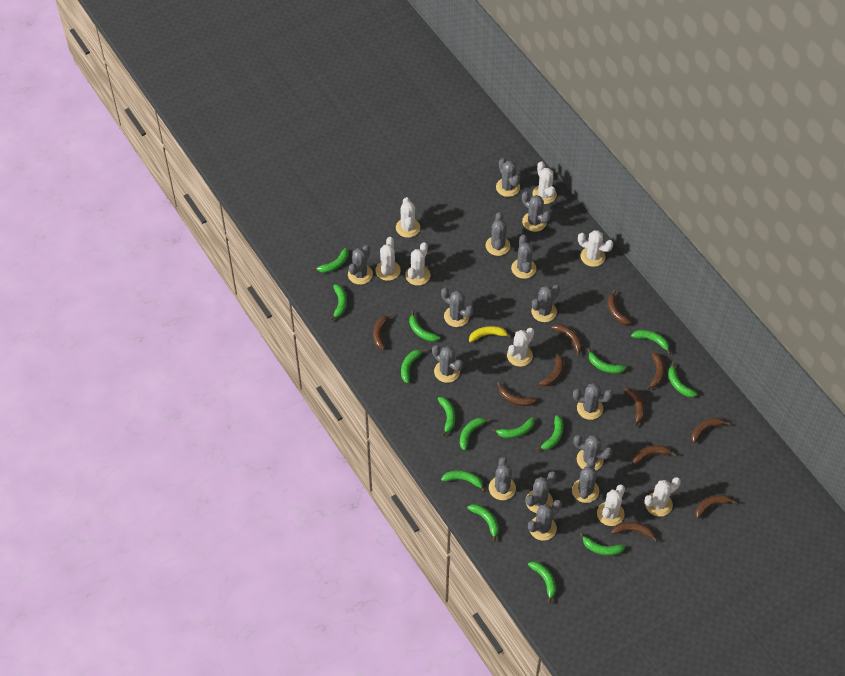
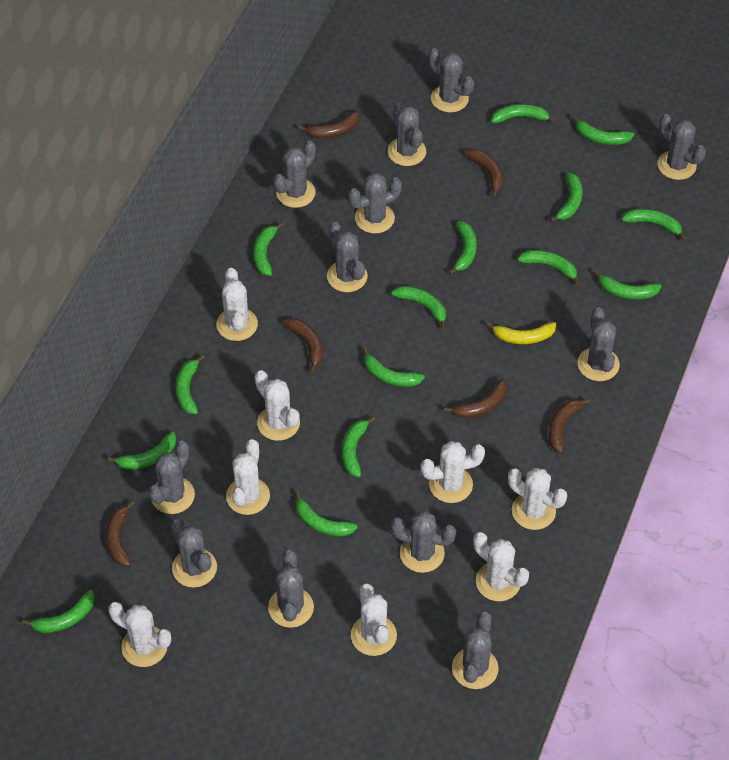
brown banana: [373,314,392,350] [497,382,537,406] [535,355,564,386] [551,324,582,356] [608,290,632,325] [611,522,658,542] [624,388,645,427] [633,445,676,465] [647,352,665,390] [691,418,730,443] [695,495,738,519] = 11 -> [106,500,135,566] [283,318,323,373] [298,111,360,138] [444,379,507,418] [464,149,503,198] [549,398,591,453] = 6
grey cactus: [348,245,373,285] [432,345,463,383] [441,288,473,327] [486,212,510,256] [489,457,516,500] [496,158,520,197] [511,235,536,279] [522,192,551,232] [526,471,557,513] [528,500,562,541] [531,285,560,322] [572,457,599,503] [573,383,613,420] [573,435,612,471] = 14 -> [148,441,195,514] [171,519,217,588] [268,550,314,628] [273,141,316,208] [327,222,368,292] [348,173,402,234] [388,103,426,166] [391,511,456,573] [429,48,474,113] [452,611,499,689] [577,307,620,381] [658,114,706,180] = 12

